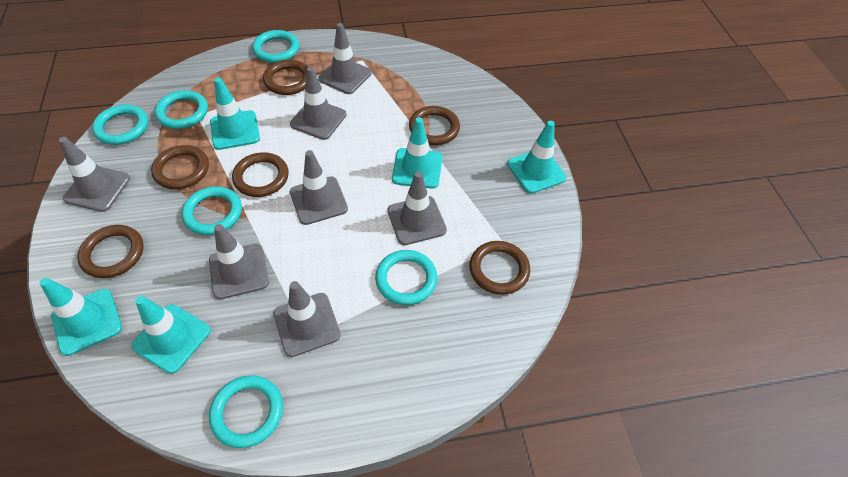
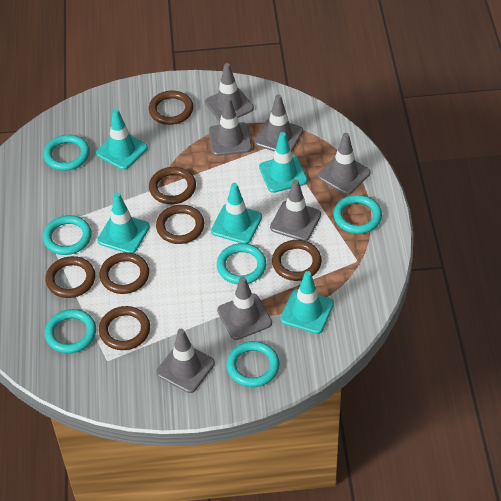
brown ring: [77,225,143,278] [151,145,209,189] [232,152,289,197] [263,60,308,95] [409,106,460,145] [469,241,530,295] = 6 -> [45,256,95,298] [99,252,149,294] [99,306,150,350] [149,91,193,125] [149,167,196,204] [156,205,204,244] [272,240,322,281] = 7

